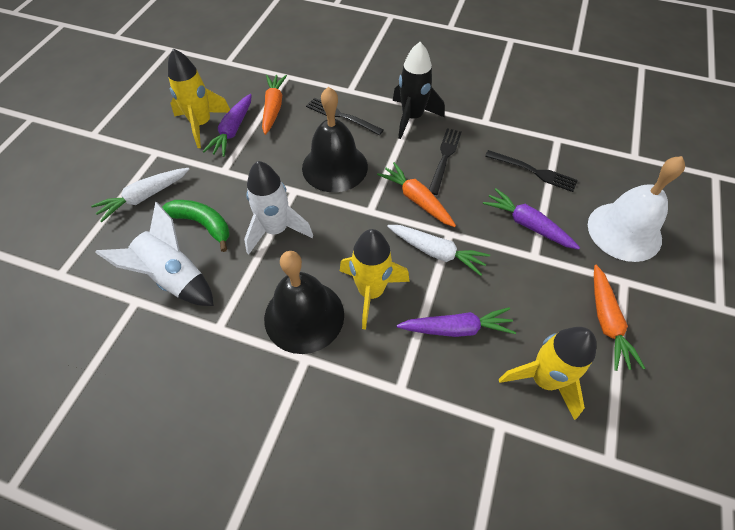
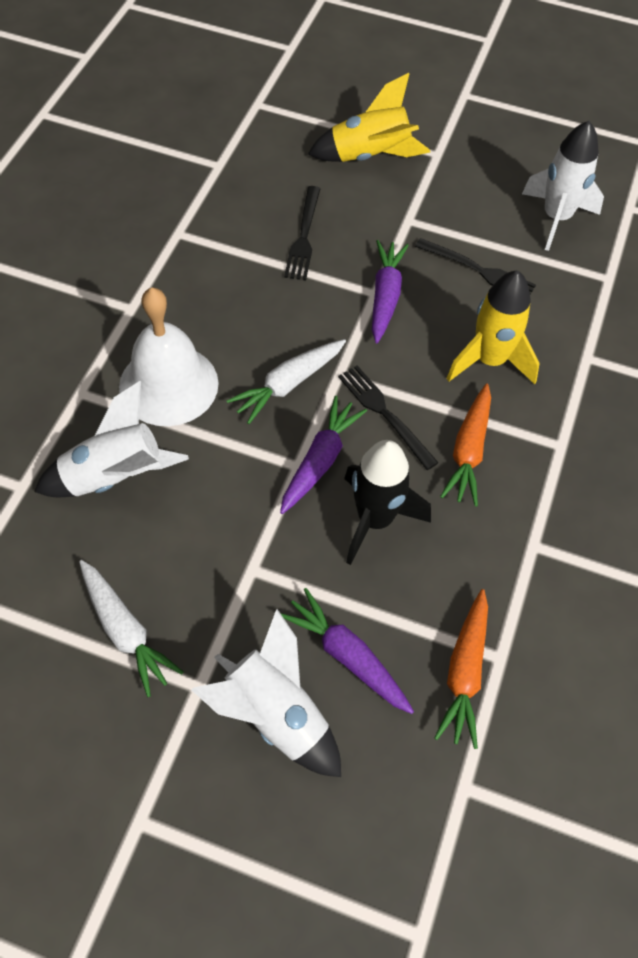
black bell: [264,251,344,354] [302,87,368,192] = 2 -> none = 0
green banana: [162,200,229,252] = 1 -> none = 0
orange carrot: [262,75,287,135] [377,162,456,227] [594,265,646,371] = 3 -> [434,589,488,749] [440,383,491,507] = 2
white rocket: [95,202,214,306] [244,161,313,254] = 2 -> [34,381,189,497] [191,609,341,777] [522,121,604,251] = 3
yellow rocket: [168,48,230,148] [340,229,410,330] [499,327,596,420] = 3 -> [308,73,430,162] [446,270,540,384] = 2

